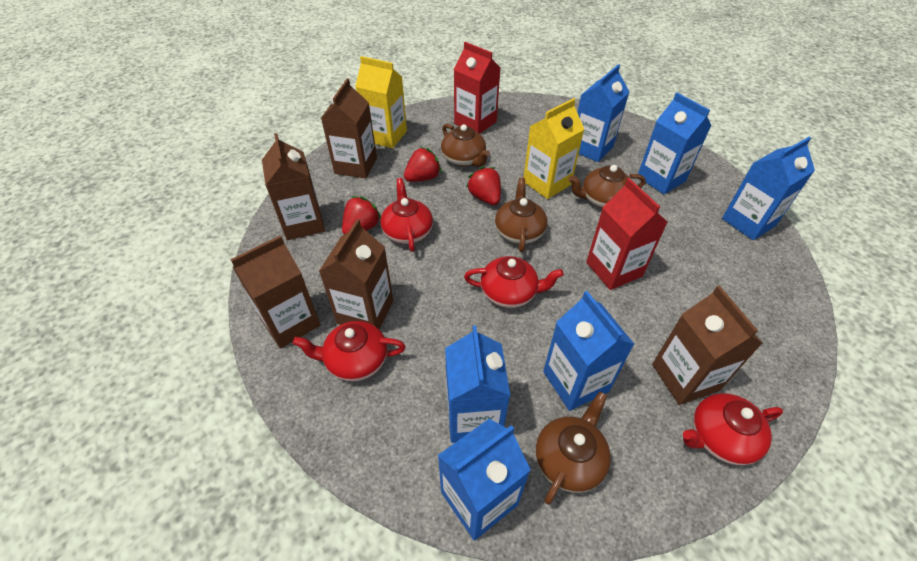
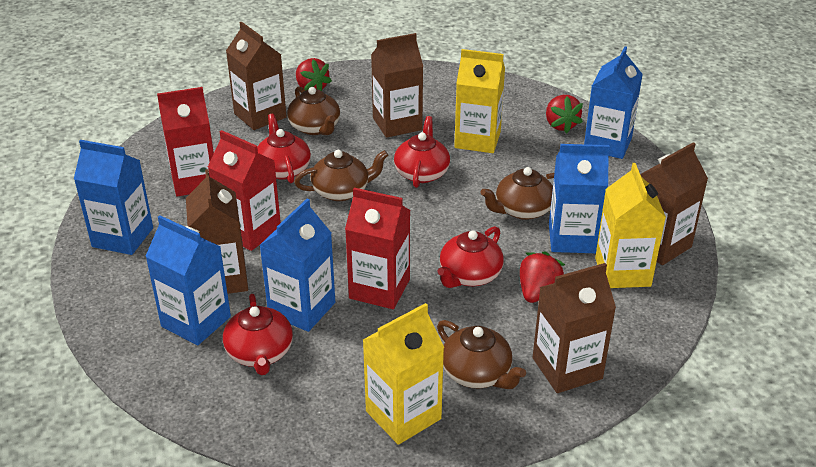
blue carton: [437,419,531,541] [445,325,510,443] [543,291,634,411] [577,64,629,162] [638,93,711,194] [722,137,815,240] = 6 -> [74,140,153,255] [145,215,231,346] [259,199,335,332] [549,144,610,253] [584,46,643,159] = 5
red carton: [454,42,501,134] [586,178,668,290] = 2 -> [157,87,214,197] [208,130,281,251] [345,188,410,309] = 3
yellow carton: [355,56,407,148] [523,98,584,199] = 2 -> [363,303,444,445] [454,49,505,153] [595,163,666,288] = 3

